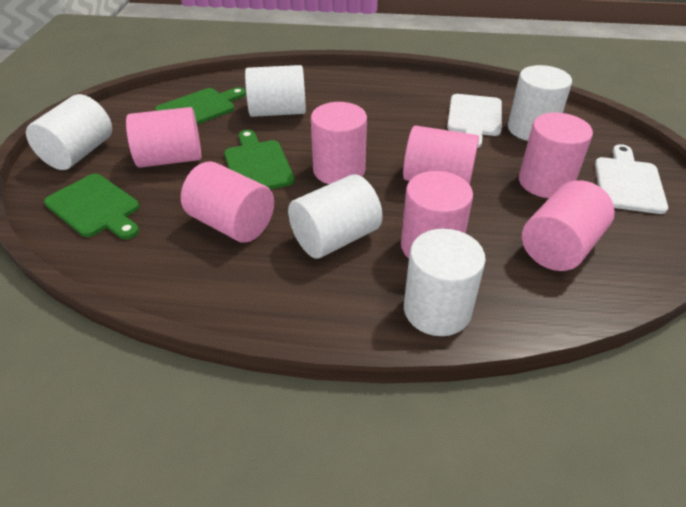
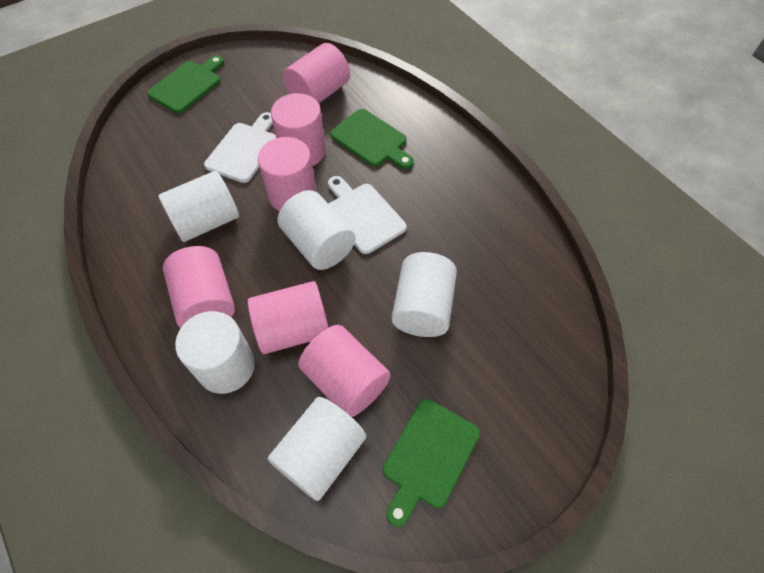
pink cylinder: [126,107,201,168] [181,161,274,243] [311,102,367,184] [401,171,473,259] [403,126,479,185] [519,113,593,198] [522,180,615,271] = 7 -> [163,246,235,328] [248,281,329,354] [258,137,317,212] [271,93,326,166] [283,43,350,103] [298,325,391,417] = 6

